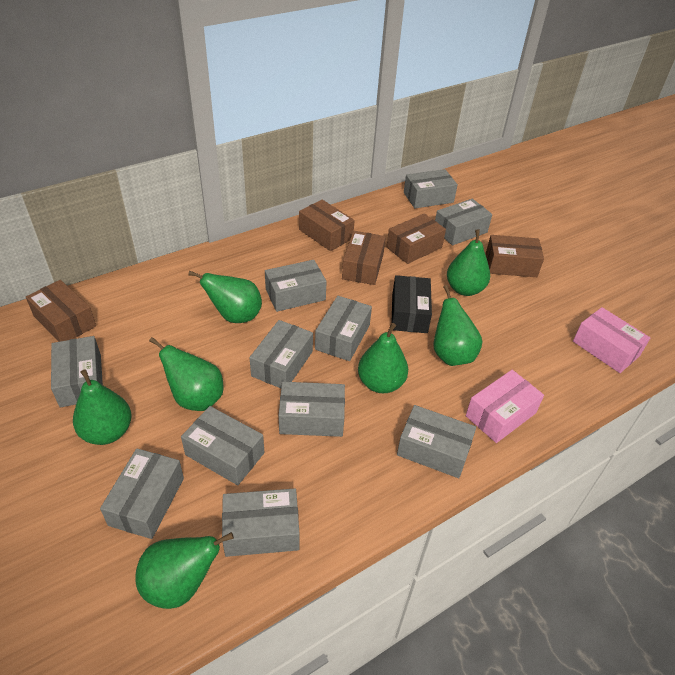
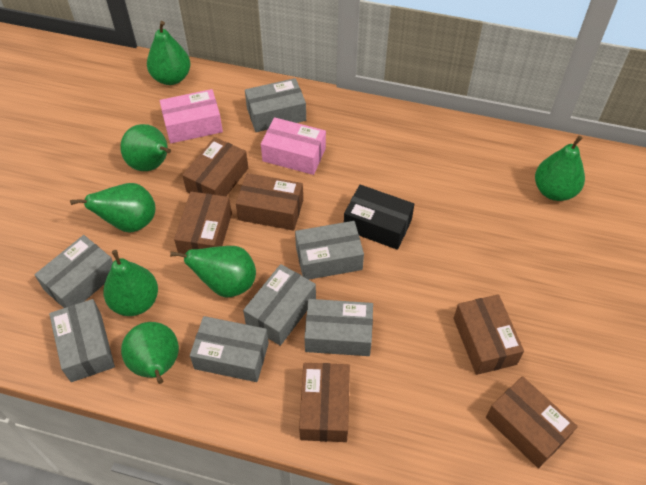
brown box: [26,280,96,342] [299,200,355,251] [342,231,386,285] [387,213,446,264] [486,235,544,277] = 5 -> [174,192,232,254] [182,137,248,196] [236,173,303,231] [299,363,350,442] [453,294,524,375] [486,376,578,468] = 6
grey box: [51,336,103,407] [100,448,184,539] [181,406,264,485] [222,488,300,557] [249,320,313,388] [265,260,327,312] [279,382,345,437] [315,296,372,361] [397,405,476,478] [404,169,458,208] [435,199,492,245] = 11 -> [34,235,113,308] [49,299,115,382] [190,316,269,382] [243,264,316,346] [245,78,306,132] [295,221,364,280] [304,299,373,356] = 7

